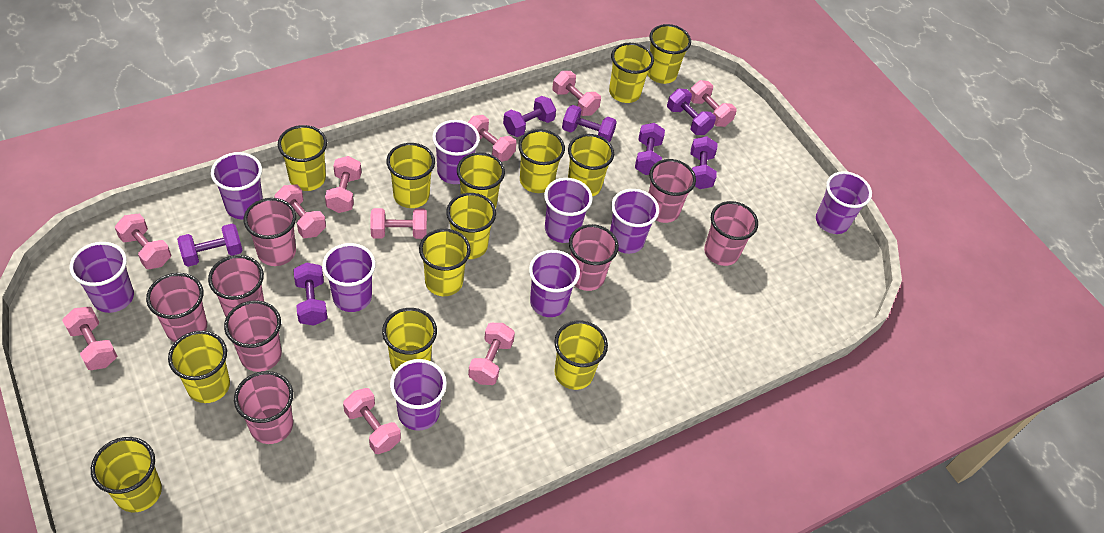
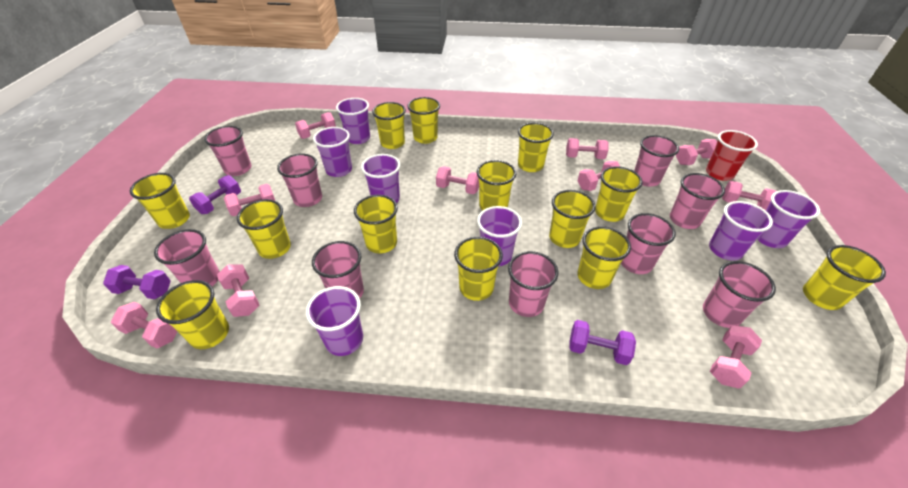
pink cup: [146,273,207,342] [208,255,264,317] [224,300,282,372] [234,371,293,444] [244,198,296,266] [569,224,619,291] [649,159,696,223] [704,201,758,266] = 8 -> [154,229,220,286] [204,126,251,176] [277,153,322,207] [312,241,364,298] [508,251,558,317] [621,213,676,274] [634,135,679,187] [670,173,725,229] [703,261,776,328] = 9
purple cup: [69,242,134,313] [211,152,263,219] [322,243,376,312] [390,359,447,431] [432,120,480,184] [529,250,580,317] [544,178,593,243] [610,189,659,254] [816,171,872,234] = 9 -> [306,286,363,356] [313,127,352,177] [336,98,370,144] [361,154,400,203] [477,206,522,266] [709,201,773,261] [757,190,820,248] = 7
purple dumbbell: [177,224,243,267] [293,263,327,326] [503,96,556,137] [562,105,617,142] [635,123,665,175] [667,89,716,135] [691,136,717,189] = 7 -> [103,265,171,299] [189,175,241,214] [569,320,636,365] = 3
red cup: none = 0 -> [706,130,758,181] = 1

